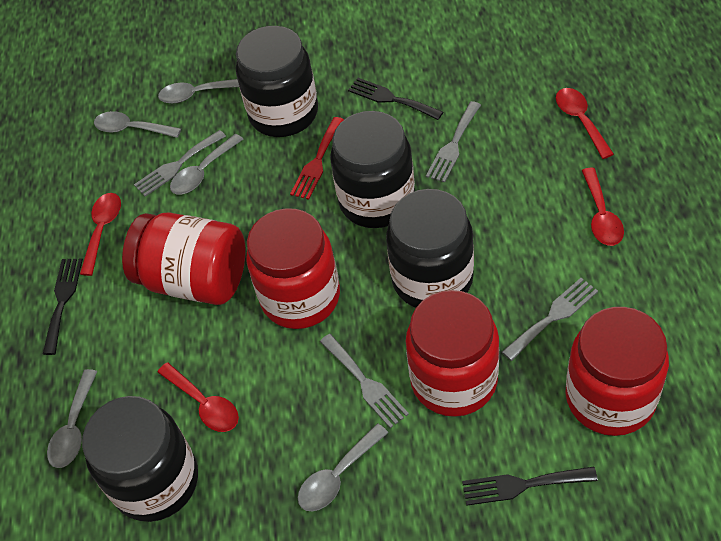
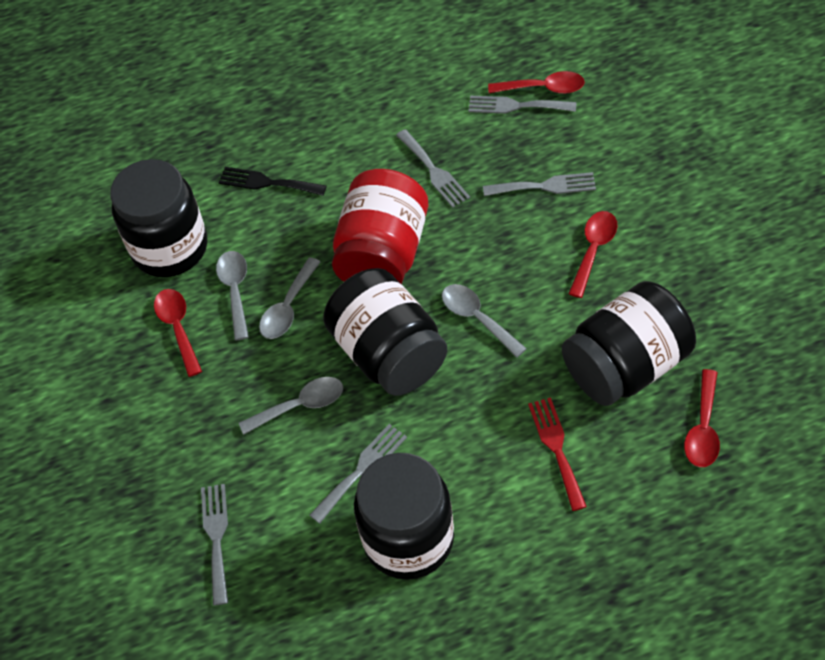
black fork: [43,258,83,355] [348,78,443,120] [462,467,598,506] = 3 -> [219,167,327,196] = 1
grey fork: [134,130,226,197] [320,334,409,428] [426,101,481,183] [502,278,598,361] = 4 -> [201,484,228,605] [309,424,407,524] [396,129,470,208] [468,96,577,114] [483,172,596,196] = 5
grey spoon: [47,369,98,468] [94,111,181,138] [158,79,239,104] [170,134,244,194] [298,423,388,511] = 5 -> [216,251,249,340] [239,377,343,435] [259,257,320,339] [442,284,527,358] = 4
red jar: [122,213,246,305] [246,208,340,329] [406,290,499,417] [565,307,669,436] = 4 -> [332,169,428,284] = 1

